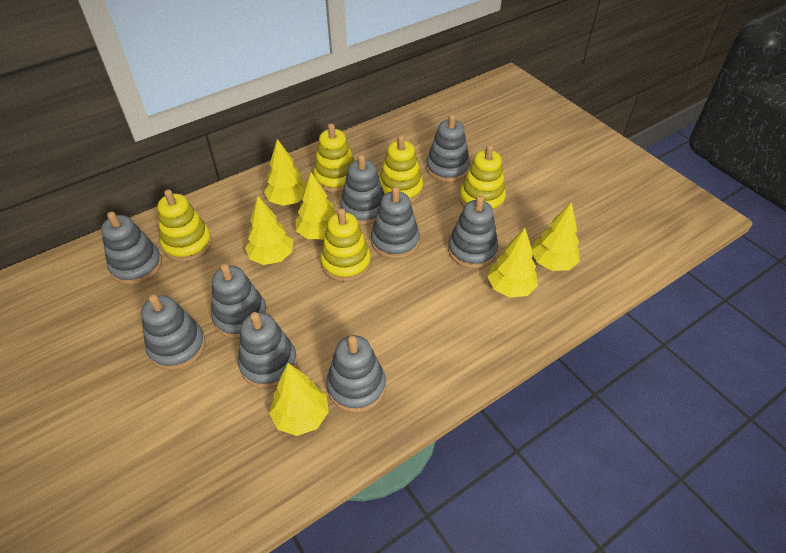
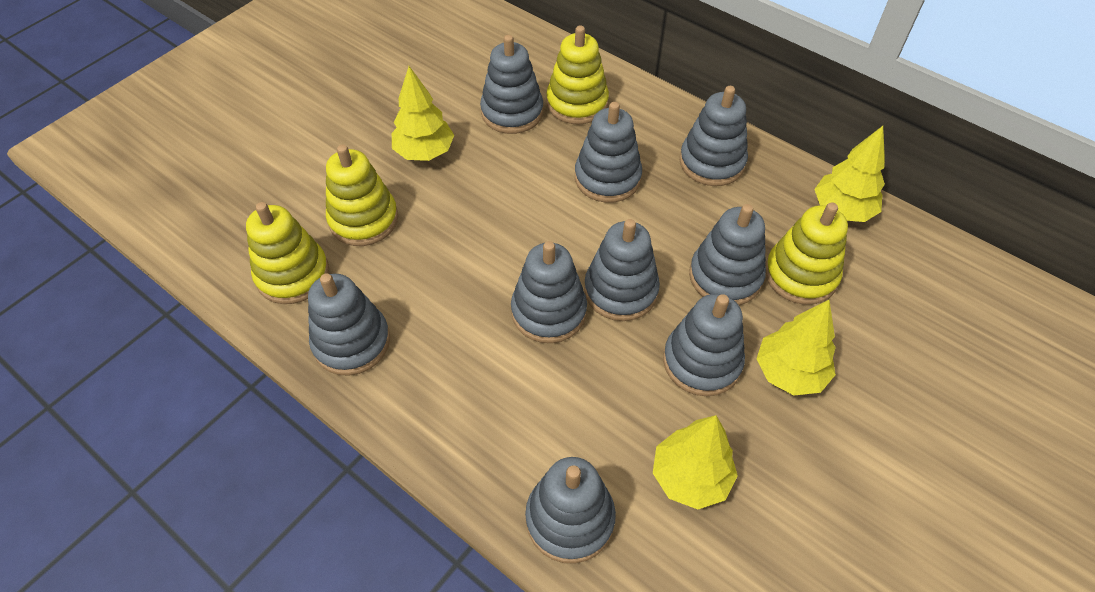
yellow stacking toy: [157,189,212,262] [313,123,355,192] [320,208,371,282] [379,135,423,203] [459,145,506,213] = 5 -> [246,202,329,304] [326,145,398,246] [546,25,609,124] [765,202,848,305] = 4
yellow tree: [245,196,293,265] [264,139,306,206] [269,363,329,436] [295,172,336,240] [487,228,538,297] [532,202,580,271] = 6 -> [392,66,454,161] [653,415,738,509] [757,300,836,395] [814,126,885,222] = 4

